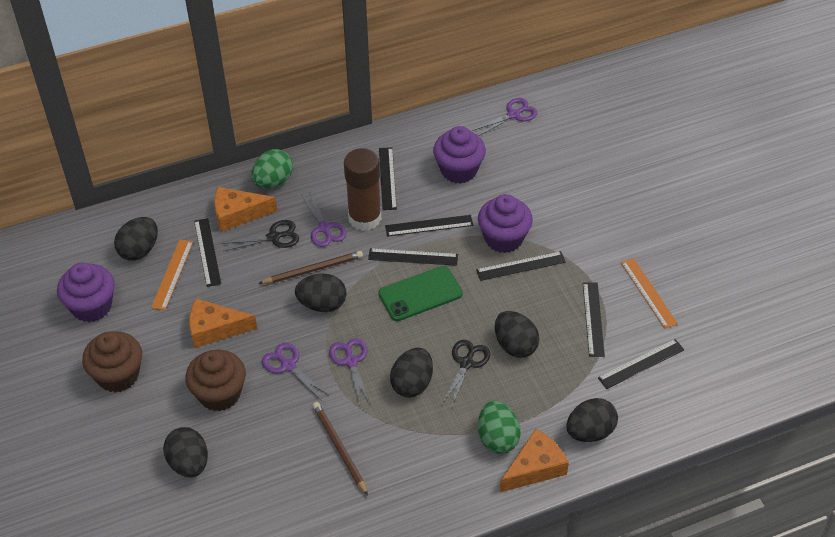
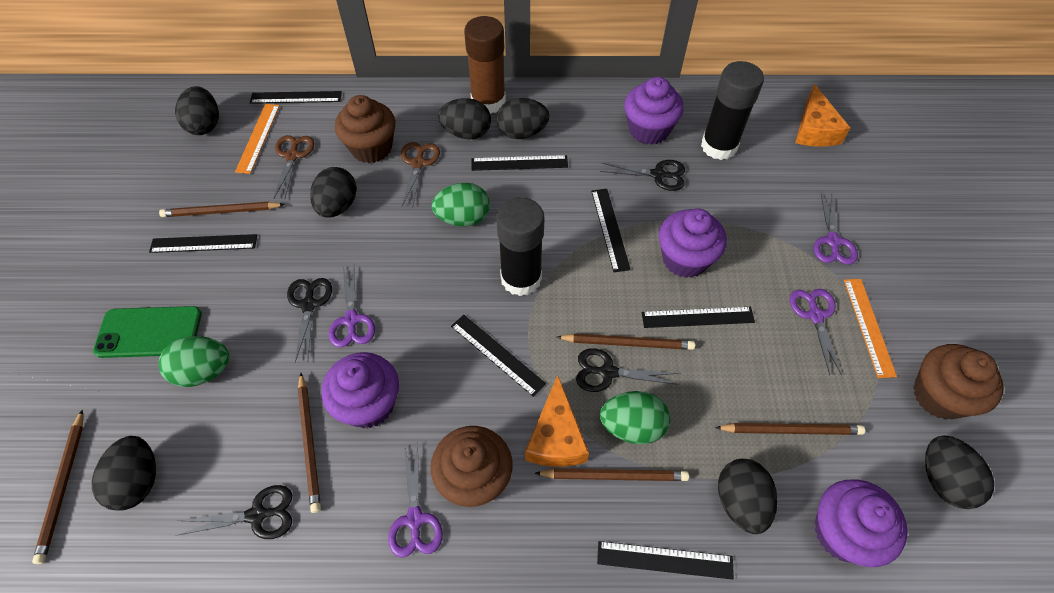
black egg: [114,217,158,260] [163,427,208,477] [295,274,347,312] [390,348,433,397] [495,311,539,358] [566,398,618,442] = 6 -> [92,436,156,511] [175,86,219,135] [310,167,357,218] [438,98,491,139] [497,98,550,139] [718,459,777,534] [925,435,994,509] = 7
black glue stick: none = 0 -> [496,197,545,296] [701,61,764,160] = 2
black scissors: [221,220,299,251] [441,340,490,408] = 2 -> [176,485,292,539] [287,278,332,362] [576,348,679,392] [600,160,685,191] = 4
brown cupcake: [82,331,142,393] [185,350,246,412] = 2 -> [335,95,395,163] [431,426,513,507] [913,344,1004,420] = 3
brown pencil: [258,251,363,284] [313,402,368,495] = 2 -> [32,409,83,564] [159,202,285,217] [298,373,321,513] [534,468,689,481] [557,333,695,350] [715,423,865,435] = 6
brown scissors: none = 0 -> [274,135,314,198] [401,142,440,206] = 2
green egg: [252,149,293,188] [478,401,521,454] = 2 -> [159,336,229,387] [432,183,490,227] [600,391,670,444] = 3
orange cheese: [189,299,257,348] [214,187,277,232] [500,429,569,492] = 3 -> [525,375,589,467] [795,84,850,147] = 2
purple cupcake: [57,263,115,322] [433,126,486,184] [478,194,533,253] = 3 -> [321,352,399,428] [624,77,684,145] [659,208,727,278] [815,479,908,567] = 4

